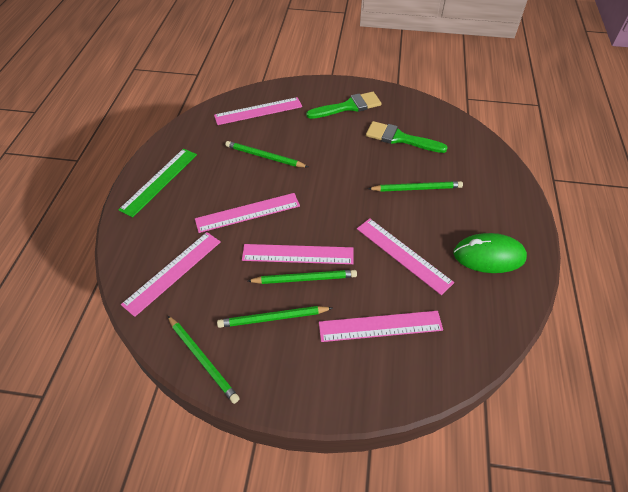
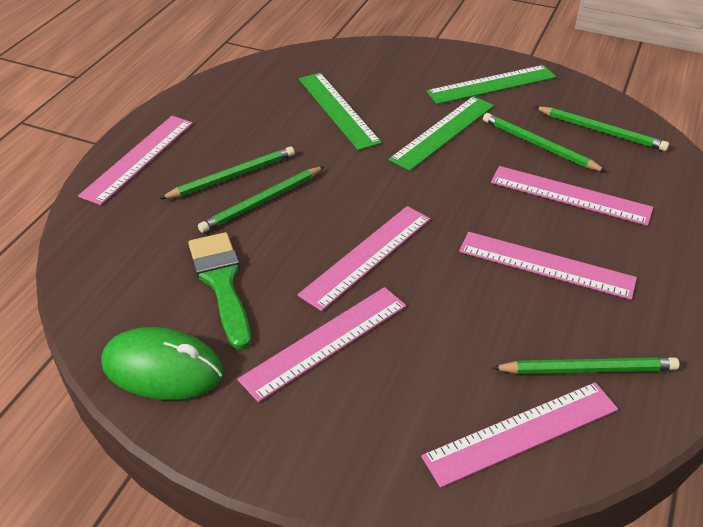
green brush: [306,92,381,119] [366,121,448,153] = 2 -> [188,232,251,350] = 1
green ruler: [118,148,197,217] = 1 -> [299,73,382,150] [388,96,494,171] [426,65,556,104] = 3

